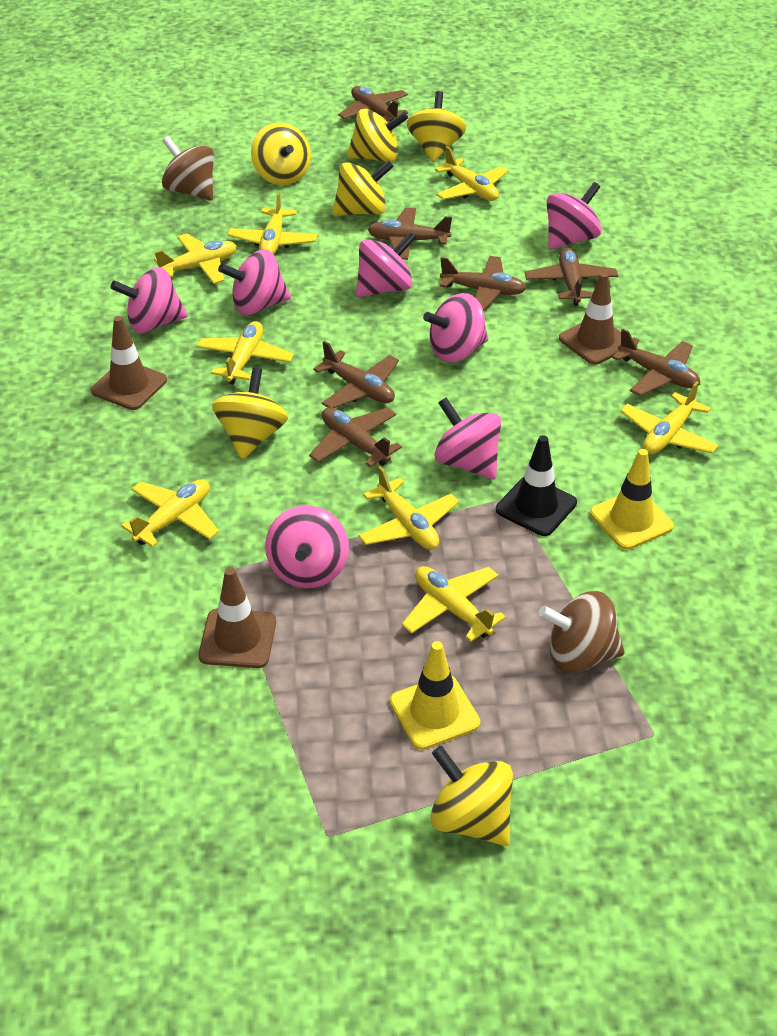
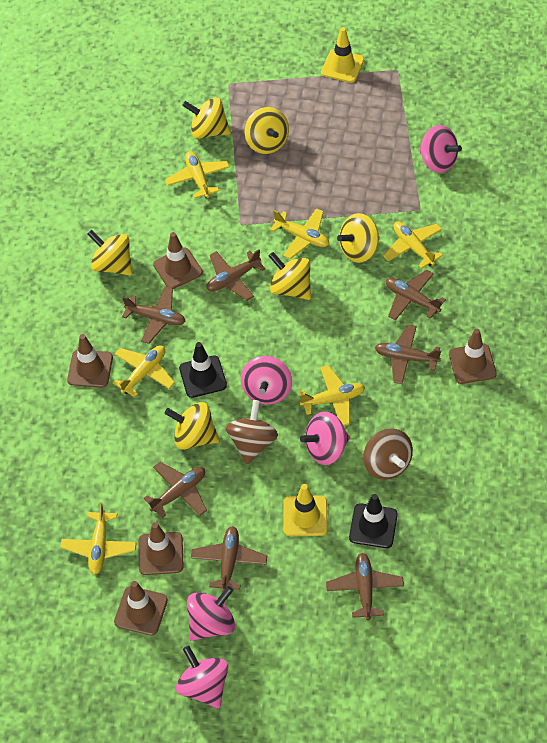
black traffic cone: [496,435,577,536] = 1 -> [179,342,227,398] [349,494,398,548] = 2
brown traffic cone: [91,316,167,410] [198,567,276,668] [559,272,621,365] = 3 -> [67,334,113,388] [114,581,168,636] [139,522,184,575] [153,232,203,289] [449,329,497,384] = 5
pink spinning top: [110,267,188,333] [218,250,291,315] [265,505,349,588] [356,232,416,297] [423,293,488,363] [434,397,501,480] [547,182,602,250] = 7 -> [176,646,228,708] [187,586,235,641] [241,356,292,405] [300,411,350,465] [419,125,462,173] = 5
yellow plane: [121,480,219,547] [154,233,237,284] [196,321,294,385] [227,192,317,255] [358,466,459,550] [402,566,506,642] [435,146,508,201] [620,381,719,454] = 8 -> [60,503,137,575] [113,345,175,397] [165,151,230,199] [270,208,329,259] [299,365,365,426] [383,221,443,269] = 6

